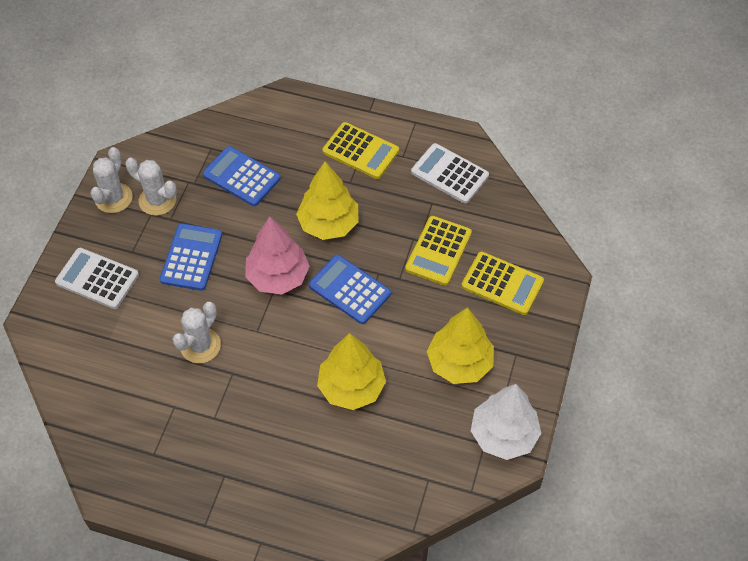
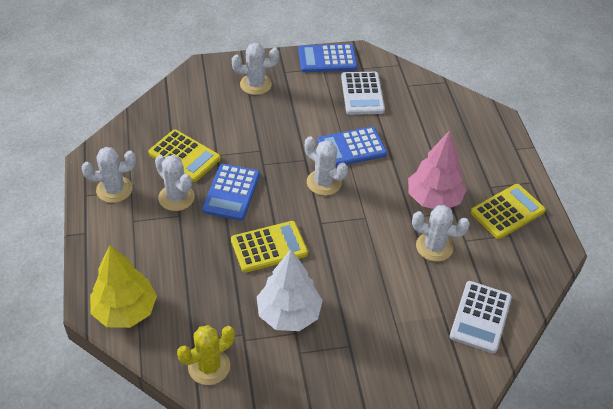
white cactus: [90,147,133,213] [125,158,177,216] [172,302,221,363] = 3 -> [82,147,136,203] [155,155,195,211] [232,43,279,95] [305,136,348,196] [412,205,470,262] = 5
yellow cactus: none = 0 -> [177,325,235,385] = 1
yellow tree: [296,161,358,240] [317,333,386,410] [427,307,494,384] = 3 -> [90,245,157,328] = 1

